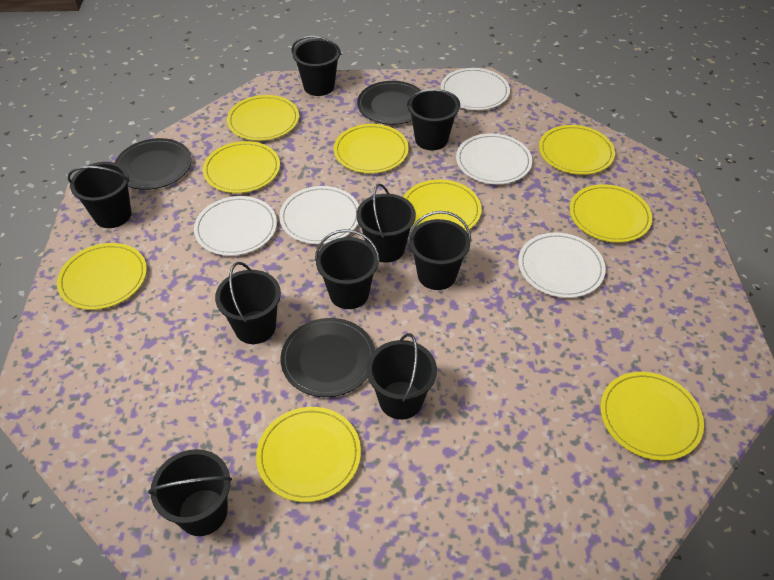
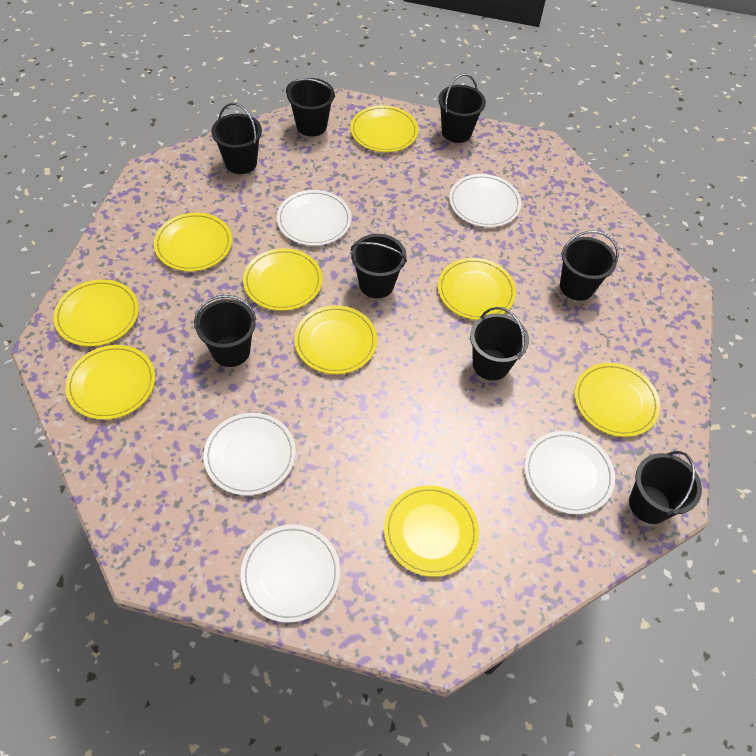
black bucket: [68,162,131,228] [148,449,232,536] [215,262,281,344] [292,36,341,96] [315,229,380,309] [356,184,416,263] [367,333,437,420] [407,89,460,150] [408,211,471,290] = 9 -> [194,295,257,367] [211,103,262,174] [286,78,335,137] [351,234,407,298] [438,74,486,143] [470,307,529,380] [560,231,619,301] [629,451,702,524] = 8
black plate: [115,138,192,190] [280,318,375,397] [357,81,422,125] = 3 -> none = 0

